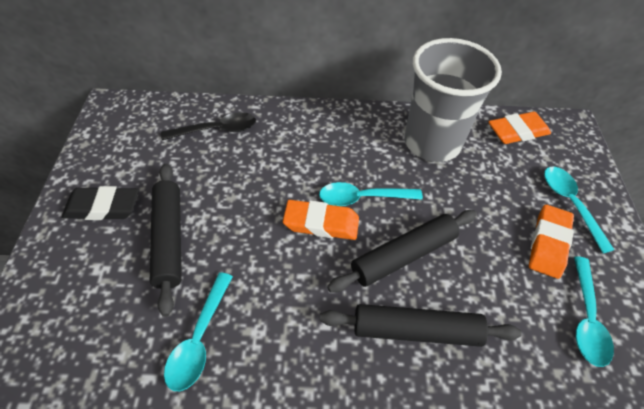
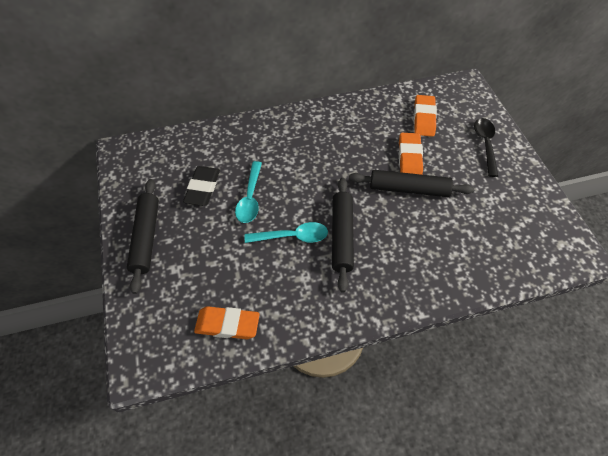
grey cup: [405,38,502,162] = 1 -> none = 0
turquoise spoon: [164,272,233,391] [319,182,423,206] [544,167,614,253] [574,256,614,367] = 4 -> [235,161,262,223] [245,222,328,243] = 2

